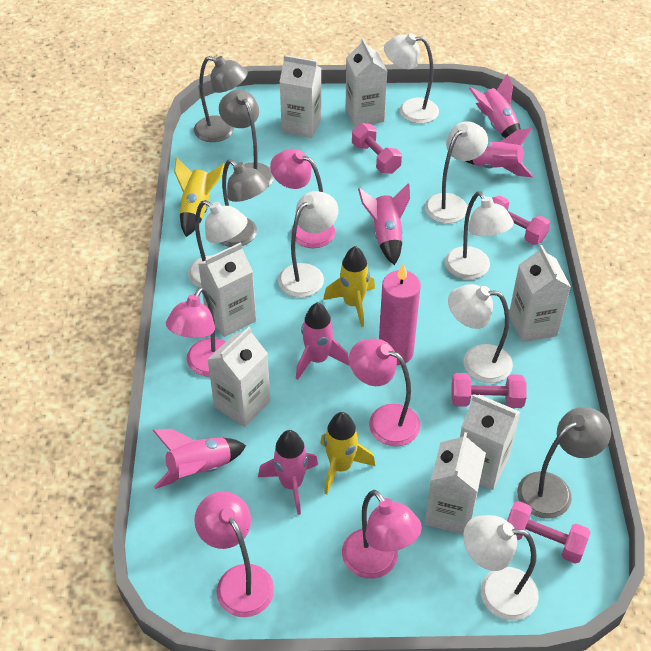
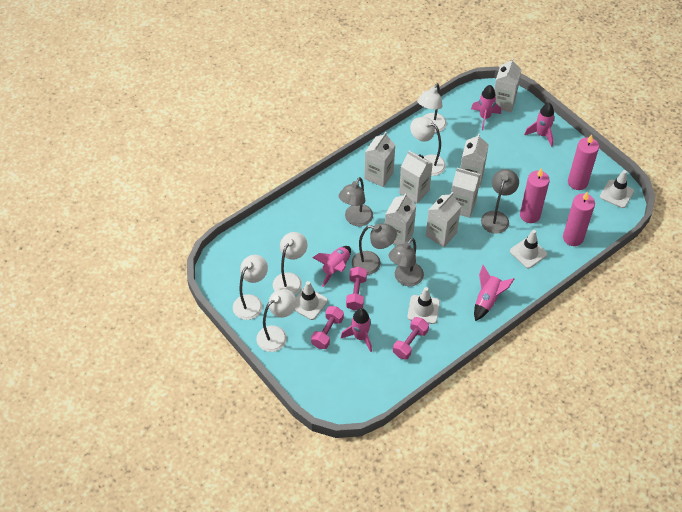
pink candle: [379,264,421,365] = 1 -> [520,168,550,223] [563,191,595,246] [568,135,599,190] = 3
pink dumbbell: [352,123,402,174] [451,373,527,408] [492,196,550,245] [507,501,590,564] = 4 -> [311,306,344,349] [346,267,367,311] [393,317,429,360] = 3
pink lamp: [166,287,226,376] [194,492,274,617] [270,149,335,248] [342,490,422,579] [349,339,421,446] = 5 -> none = 0
pink rocket: [153,429,246,489] [258,430,318,515] [296,302,350,380] [358,183,410,265] [465,128,533,177] [469,74,521,138] = 6 -> [312,246,351,287] [341,308,372,352] [471,85,501,130] [474,265,514,321] [524,103,555,147] = 5
white lamp: [188,200,248,288] [278,191,339,297] [384,33,439,124] [425,121,488,223] [445,192,514,280] [448,284,513,383] [463,515,539,621] = 7 -> [233,255,268,320] [257,289,296,352] [273,232,307,295] [410,117,446,176] [417,83,447,133] = 5
white traffic cone: none = 0 -> [294,281,328,320] [407,287,440,324] [510,230,547,268] [600,170,634,208] = 4
yellow rocket: [174,157,225,237] [320,412,375,494] [323,246,375,327] = 3 -> none = 0

